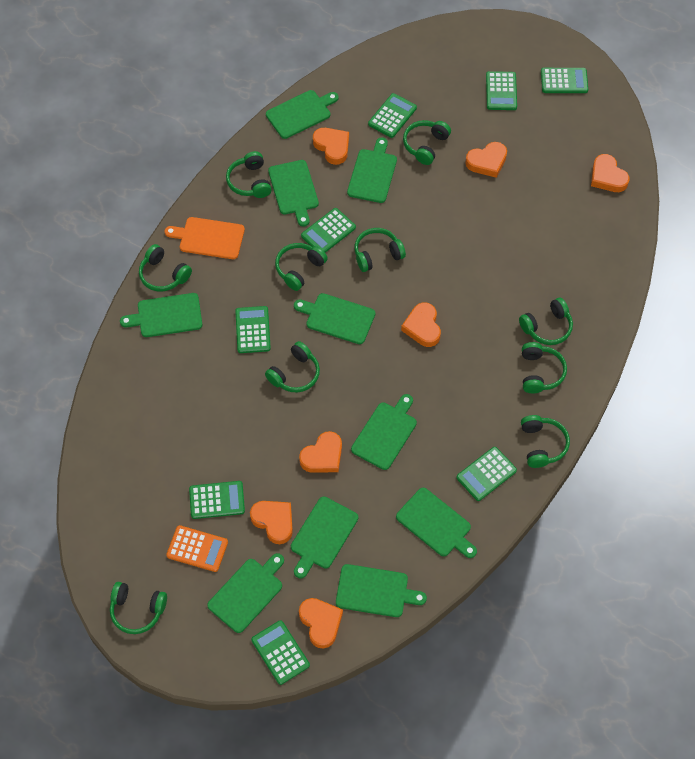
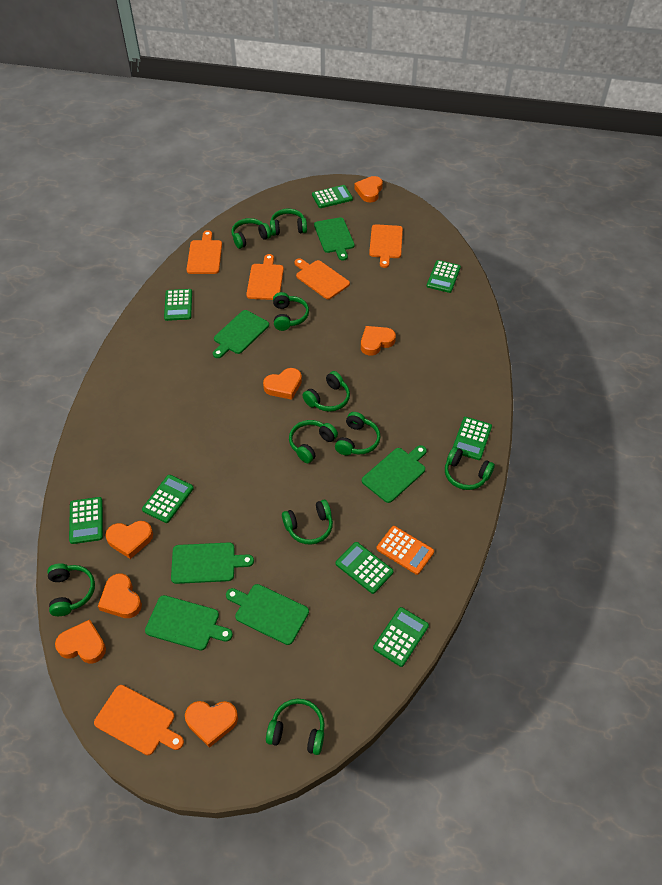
green cutting board: [120,293,202,337] [207,553,284,633] [266,90,339,139] [268,160,319,227] [291,497,358,579] [294,293,375,344] [336,564,427,617] [347,137,397,203] [351,394,417,470] [396,488,477,558] = 10 -> [145,595,233,651] [171,542,254,584] [213,310,269,358] [226,584,309,645] [314,217,355,261] [362,445,427,503] = 6
orange cutting board: [165,217,245,259] = 1 -> [94,685,184,755] [187,230,222,274] [246,254,284,300] [294,258,350,299] [369,224,403,268] = 5

